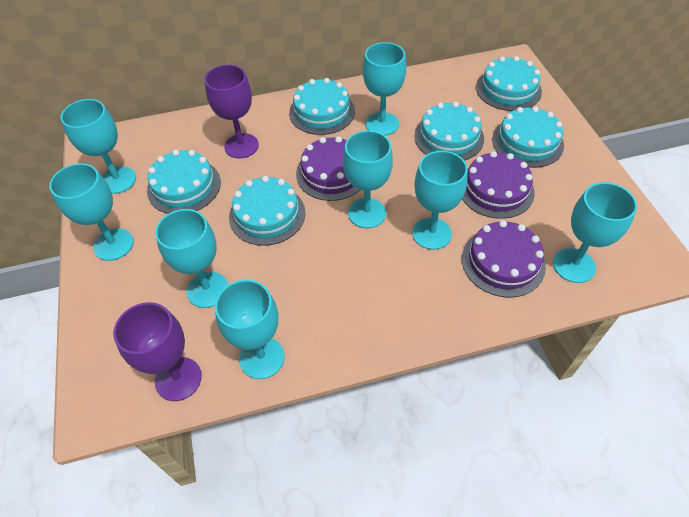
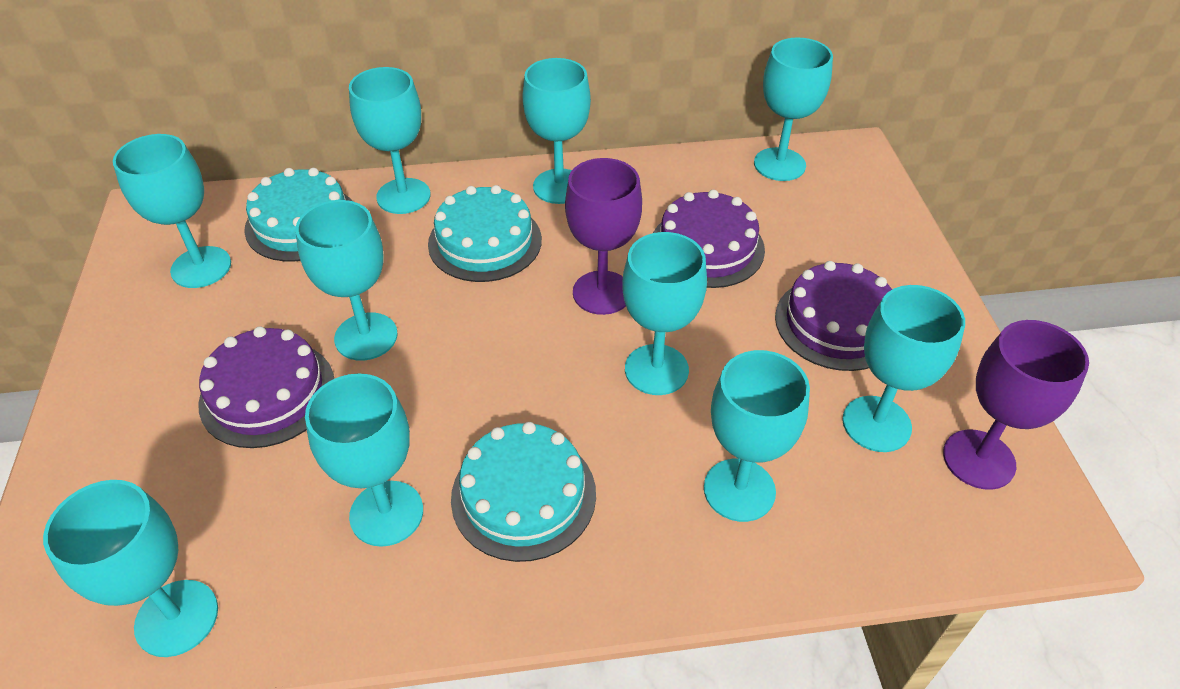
turquoise cake: [147,150,221,214] [229,176,305,246] [289,78,355,135] [414,102,484,161] [476,56,542,111] [492,106,564,168] = 6 -> [244,168,352,261] [428,185,542,282] [451,422,596,562] = 3
turquoise goblet: [49,163,134,261] [61,99,136,194] [155,209,228,308] [215,280,285,379] [343,131,393,228] [363,42,406,136] [412,151,468,250] [553,182,637,283] = 8 -> [43,480,218,657] [113,134,231,288] [295,200,398,361] [305,373,423,547] [349,67,431,214] [523,58,591,204] [622,232,707,395] [704,350,810,522] [754,37,833,181] [842,285,965,452] = 10

